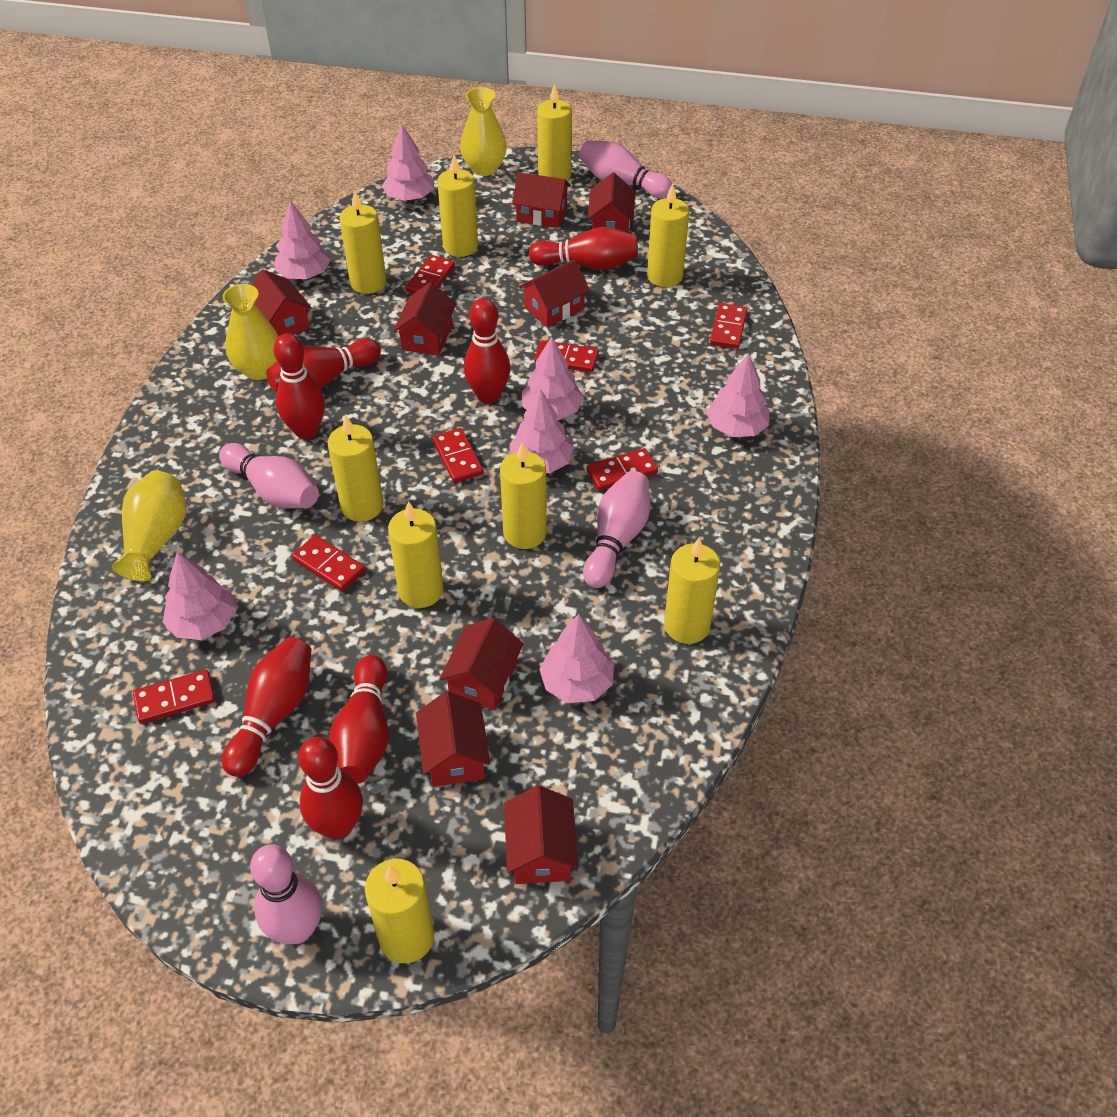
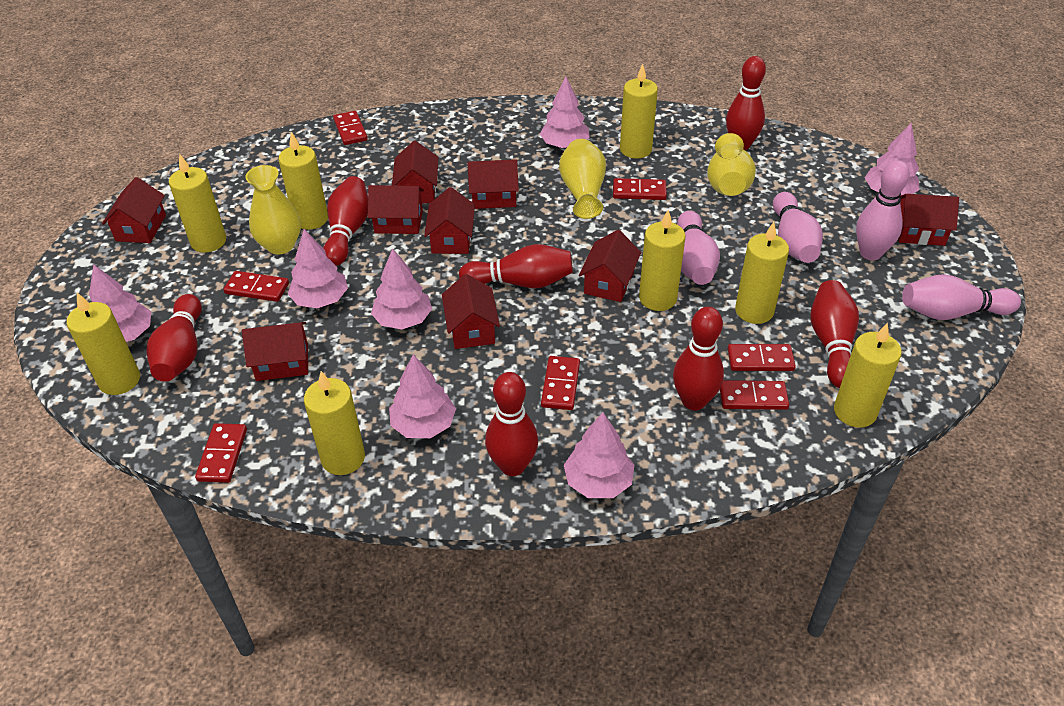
red house: [252,269,312,337] [393,282,456,356] [416,691,490,787] [439,618,524,710] [504,785,578,884] [512,172,571,228] [519,259,590,327] [587,173,635,233] = 8 -> [102,177,166,243] [242,322,308,381] [368,185,424,234] [392,141,438,203] [424,187,475,254] [442,274,500,349] [467,159,519,209] [579,230,641,302] [898,194,959,246] = 9
yellow candle: [328,415,384,522] [339,190,386,294] [365,859,434,963] [388,501,443,608] [437,155,478,257] [500,442,547,549] [537,84,572,180] [647,184,689,287] [664,538,720,644] = 9 -> [67,293,140,395] [169,154,226,253] [278,132,328,230] [304,371,365,475] [620,64,658,159] [639,210,686,311] [735,222,789,324] [834,322,902,428] = 8

